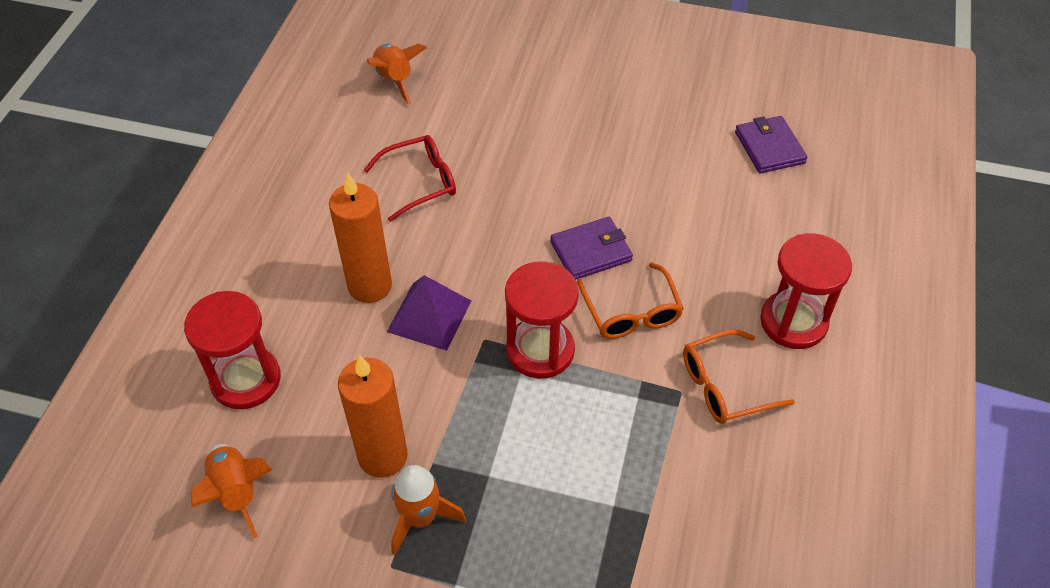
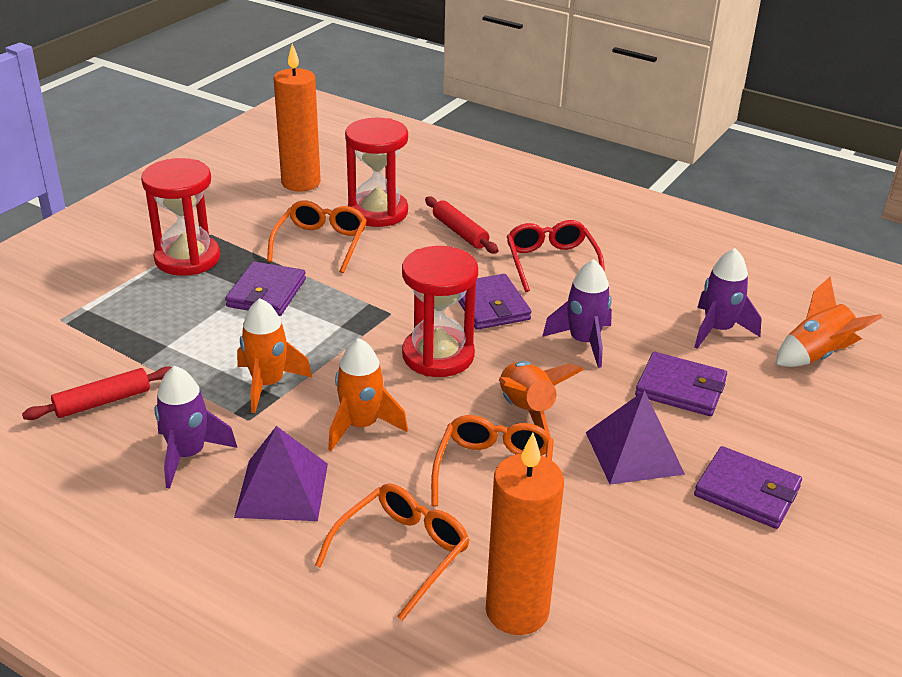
orange glasses: [577,262,684,339] [683,330,795,424] = 2 -> [267,201,367,273] [315,483,470,621] [431,415,554,506] = 3
orange rocket: [191,444,273,538] [367,44,427,104] [391,465,466,555] = 3 -> [237,298,312,413] [328,338,408,451] [498,361,584,435] [776,277,882,367] = 4
purple pyramid: [387,275,471,351] = 1 -> [234,426,328,521] [586,390,685,485] = 2
purple rocket: none = 0 -> [155,366,237,489] [542,259,612,368] [695,248,761,349] = 3
purple wallet: [550,217,633,280] [735,116,807,173] = 2 -> [225,261,306,316] [458,274,532,330] [635,352,727,416] [694,446,802,529] = 4
red rolling pin: none = 0 -> [22,366,172,420] [425,196,499,254] = 2

